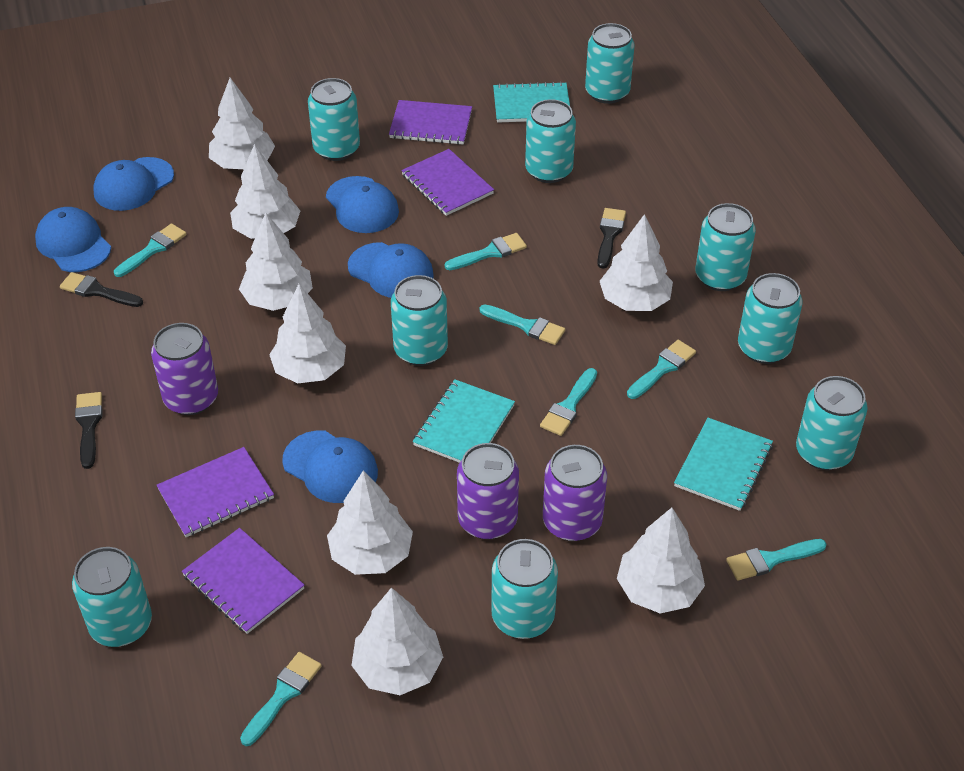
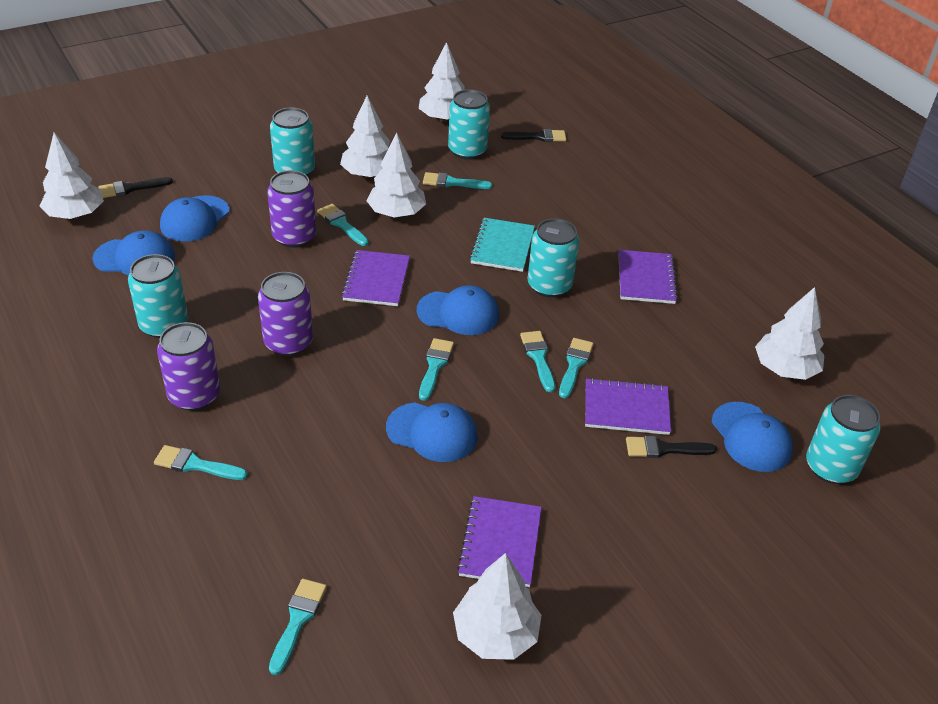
turquoise can: [72,547,152,647] [308,78,360,161] [391,275,448,366] [491,539,558,639] [525,99,576,183] [585,23,635,104] [695,203,756,291] [738,273,802,364] [796,376,868,470] = 9 -> [128,254,188,338] [270,108,315,176] [448,89,490,160] [528,218,579,298] [806,395,881,484] = 5
turquoise notebook: [413,379,515,463] [493,82,570,123] [674,418,773,511] = 3 -> [469,218,535,272] = 1
white tree: [209,78,275,169] [230,144,300,239] [239,213,313,311] [269,284,346,383] [327,471,413,575] [351,588,443,695] [600,214,673,311] [617,507,705,614] = 8 -> [39,132,104,219] [340,95,390,178] [366,133,426,217] [419,42,465,122] [453,553,541,660] [755,287,824,380] = 6

